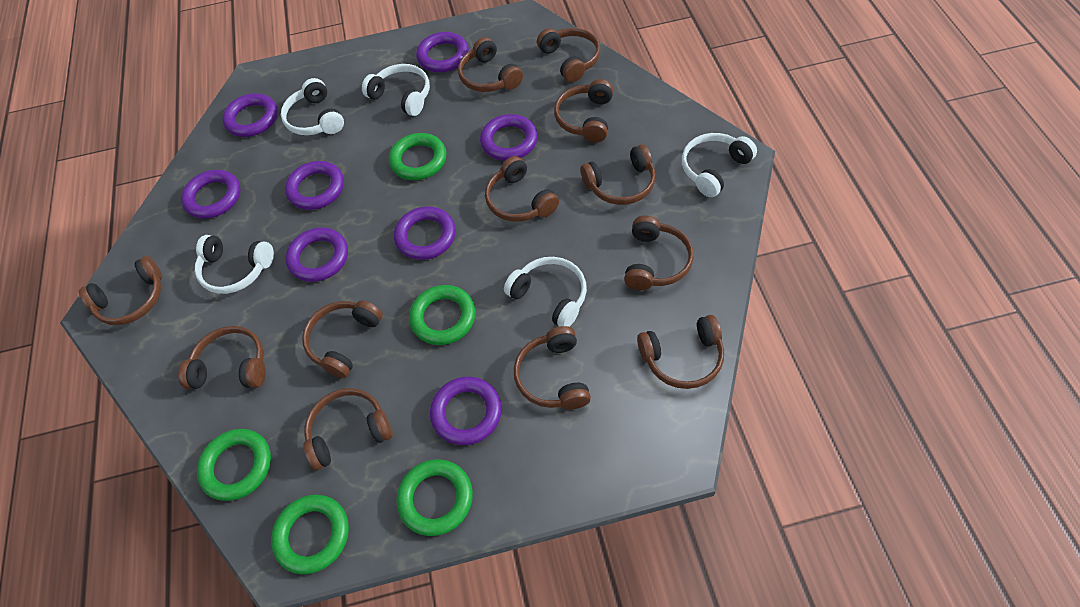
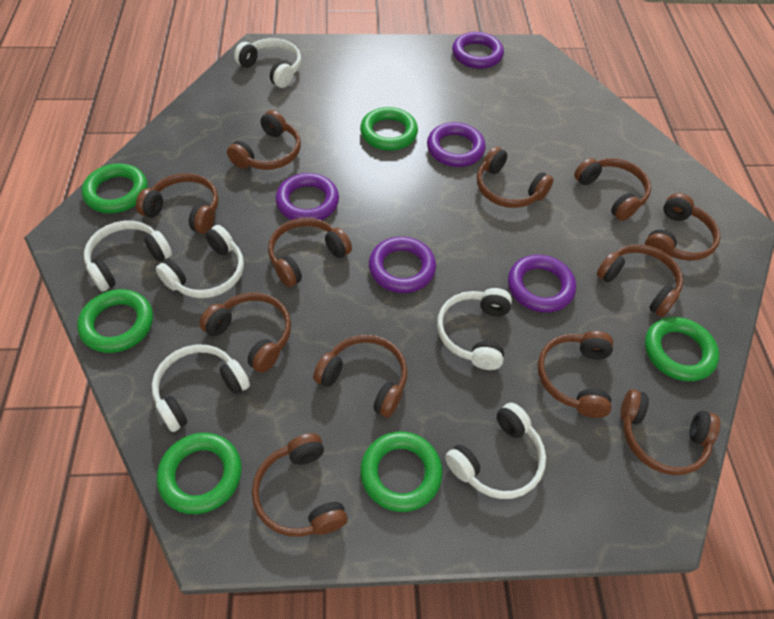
green ring: [197,429,271,501] [271,495,349,574] [389,133,446,180] [396,459,473,536] [409,285,476,345] = 5 -> [77,289,153,353] [82,164,148,213] [157,433,242,514] [360,107,418,151] [360,432,442,512] [645,317,719,381] = 6
purple ring: [181,170,241,219] [222,93,278,137] [285,161,344,210] [285,227,348,282] [394,206,456,260] [416,32,469,72] [430,377,502,445] [480,114,538,161] = 8 -> [276,173,339,220] [369,237,436,293] [427,122,486,167] [452,32,504,69] [508,255,576,313] = 5
white headphones: [195,235,274,294] [281,78,344,135] [362,64,430,116] [504,257,587,327] [682,133,757,197] = 5 -> [84,221,172,291] [152,345,250,432] [156,225,244,298] [234,38,301,88] [437,288,512,370] [445,403,546,499] = 6

